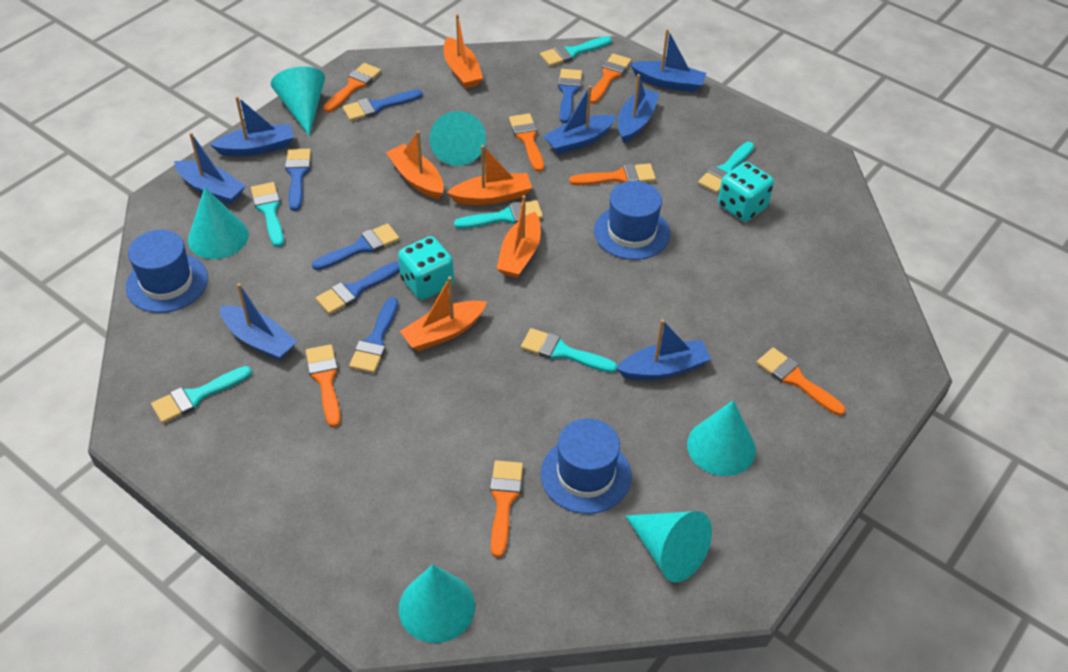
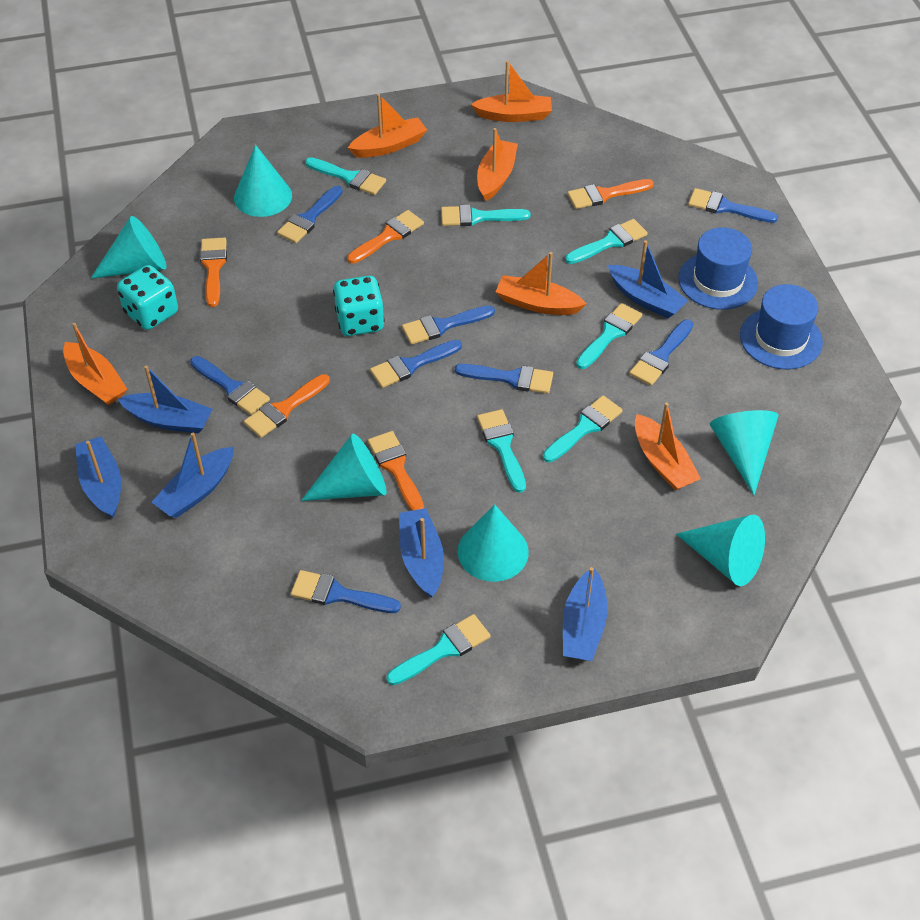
blue boat: [174,132,246,204] [210,96,294,156] [220,283,297,361] [544,85,616,154] [616,319,711,380] [618,74,659,143] [630,29,706,92] = 7 -> [75,436,121,518] [118,365,212,434] [151,433,234,518] [399,508,444,598] [563,567,608,661] [608,240,689,318] = 6
blue brush: [285,149,311,211] [312,223,400,270] [316,262,400,314] [343,89,423,121] [349,297,398,373] [558,69,582,123] = 6 -> [190,356,270,415] [277,186,343,243] [291,570,401,613] [370,340,462,388] [402,306,495,345] [455,364,553,394] [629,319,693,386] [688,188,778,223] = 8
blue hat: [126,230,208,313] [541,418,631,514] [594,181,670,260] = 3 -> [678,227,758,310] [740,284,823,369] = 2
orange boat: [386,131,444,200] [400,277,487,351] [444,14,483,89] [447,145,532,205] [496,195,541,278] = 5 -> [63,323,127,405] [348,94,427,158] [471,61,552,122] [477,128,518,202] [496,252,586,315] [635,402,701,490] = 6
orange brush: [306,344,341,427] [323,63,381,113] [490,460,523,558] [509,113,544,172] [569,163,656,185] [590,53,631,104] [757,347,846,416] = 7 -> [200,238,227,307] [244,374,330,438] [347,210,424,264] [368,431,424,511] [567,179,654,209] = 5
turquoise brush: [151,366,252,423] [251,182,284,247] [454,200,543,229] [521,328,617,373] [540,36,612,66] [698,142,754,193] = 6 -> [305,157,386,195] [386,614,491,686] [441,205,530,226] [477,409,526,493] [543,396,623,463] [565,219,648,264] [576,303,642,369] = 7

